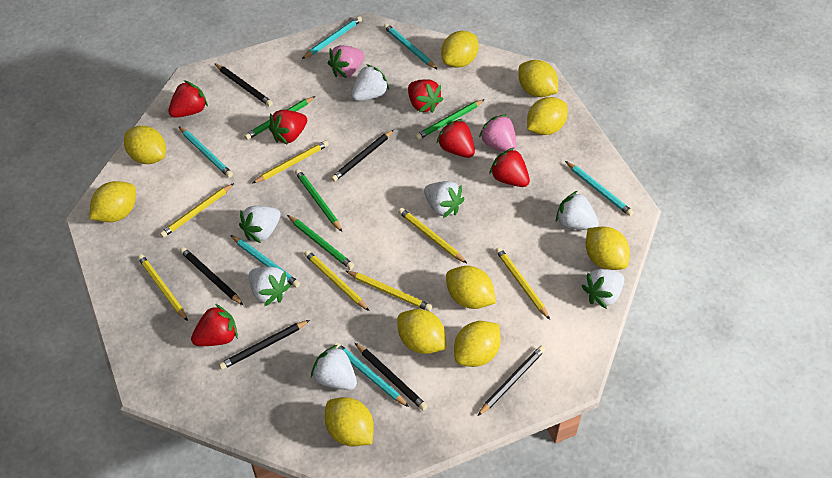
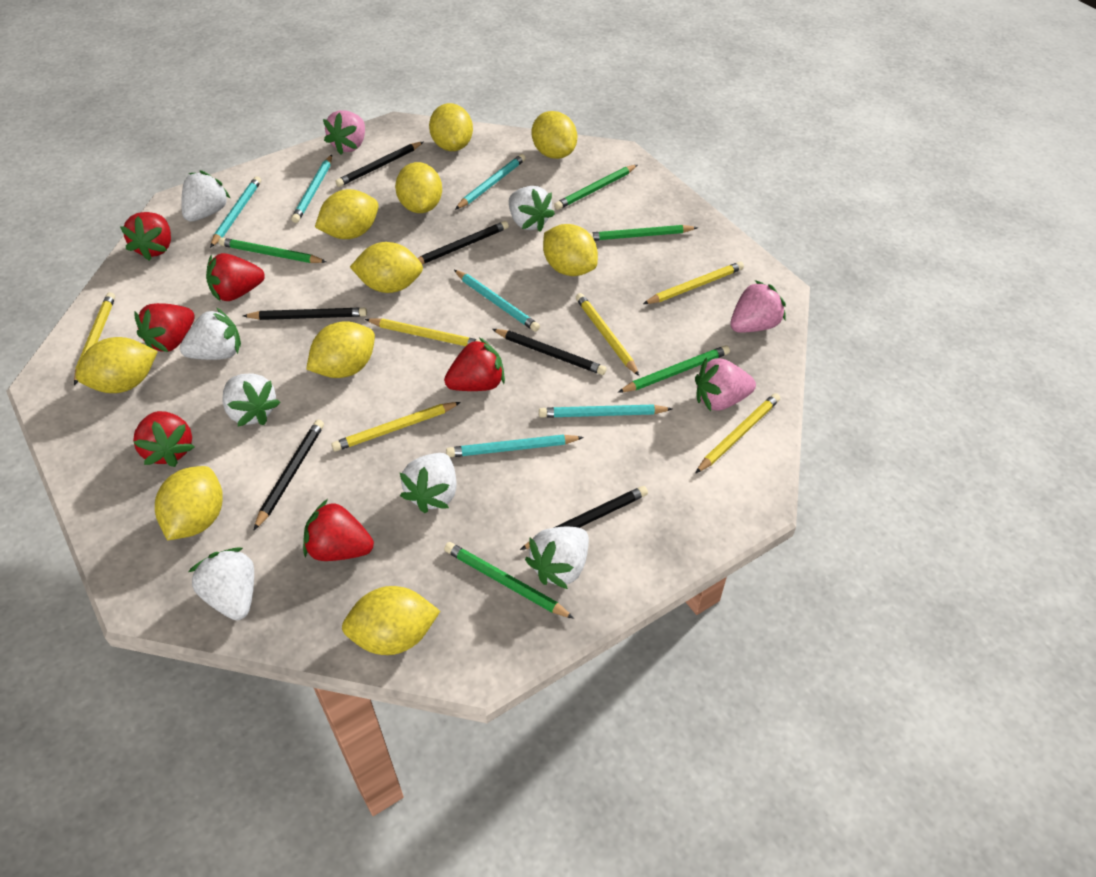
green pencil: [244,96,315,140] [287,215,354,270] [295,169,342,232] [415,99,485,140] = 4 -> [219,238,326,263] [444,542,574,619] [554,165,637,210] [589,225,698,241] [618,345,730,393] = 5
pink strawberry: [328,45,364,78] [479,114,517,152] = 2 -> [323,110,365,155] [695,358,756,411] [730,280,786,332] = 3
yellow pencil: [137,254,188,321] [160,183,234,238] [253,140,329,183] [304,250,369,311] [346,271,432,311] [398,208,467,263] [495,247,550,320] = 7 -> [74,292,115,385] [331,402,461,451] [365,319,481,346] [576,293,639,376] [643,261,744,304] [695,393,780,473] = 6

